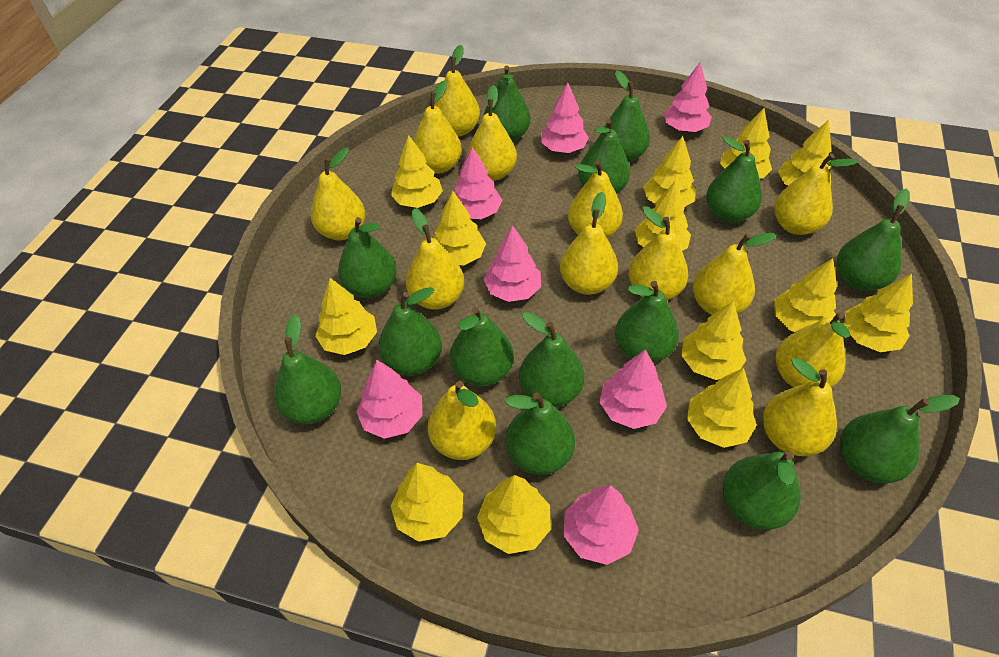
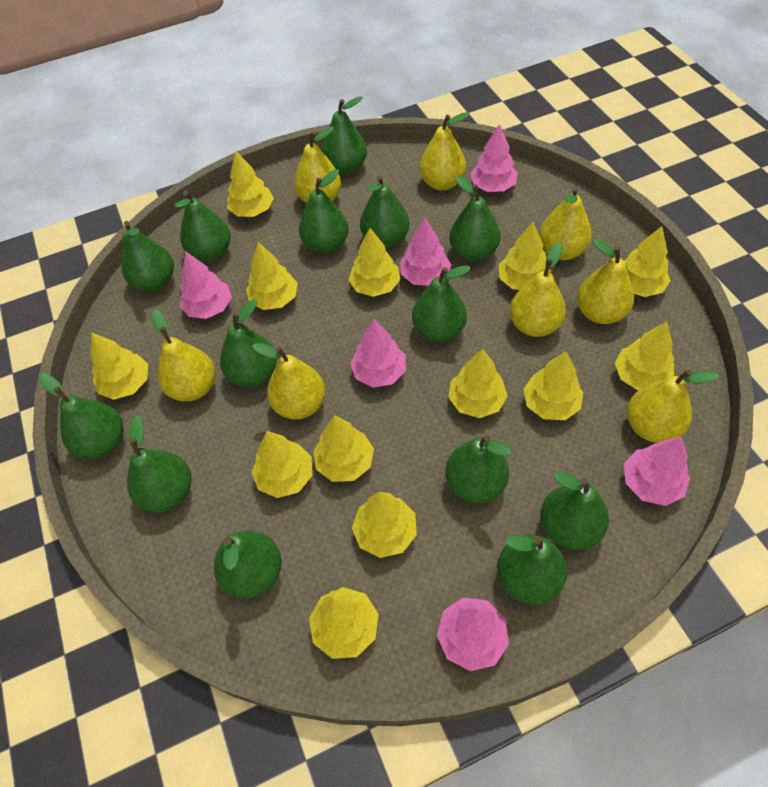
pink tree: [356,360,423,439] [454,147,502,219] [484,226,541,302] [541,83,589,153] [564,485,639,565] [599,349,667,429] [664,63,712,132] = 7 -> [180,252,232,319] [350,319,406,387] [400,218,452,286] [437,598,509,671] [470,124,518,192] [624,437,690,506] = 6
yellow pear: [311,148,365,240] [406,209,464,310] [414,80,462,174] [428,381,496,460] [434,45,480,137] [467,85,517,181] [560,192,618,295] [568,160,623,238] [628,206,688,300] [693,233,777,315] [763,358,837,456] [774,153,858,235] [776,312,850,387] = 13 -> [151,310,216,401] [252,343,326,419] [294,127,341,203] [419,112,469,190] [510,243,566,337] [539,186,592,260] [577,238,634,324] [627,370,719,443] = 8

